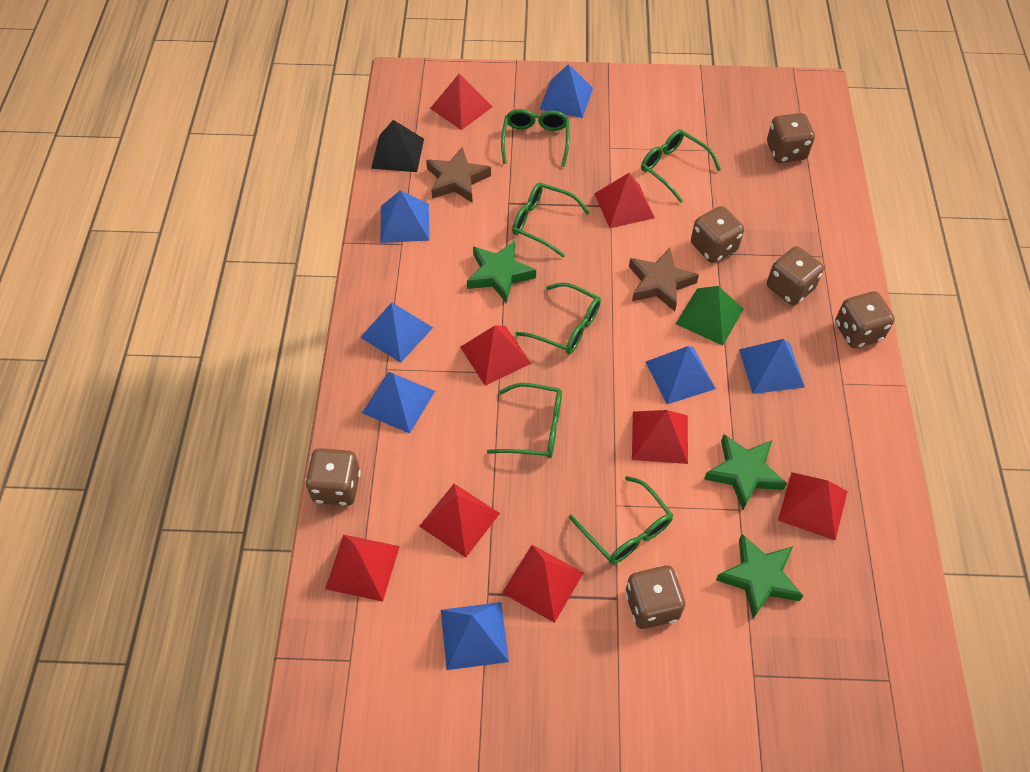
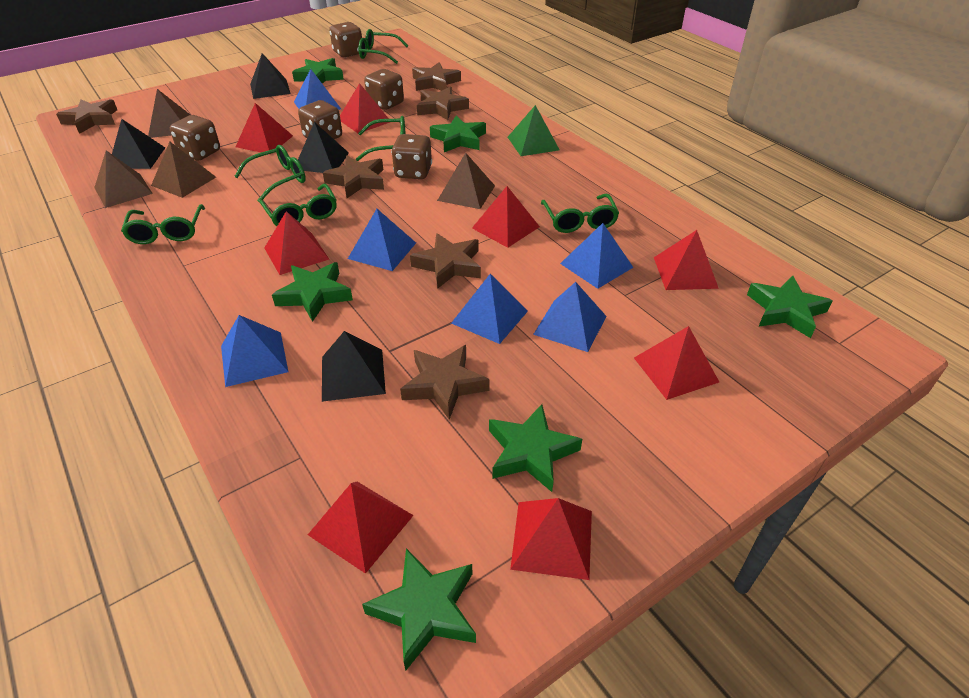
black pyramid: [371,120,424,172] = 1 -> [112,119,165,169] [250,53,291,99] [298,122,349,173] [322,331,386,402] = 4
blue pyramid: [360,302,433,363] [362,372,435,434] [381,190,430,243] [441,602,509,670] [540,64,593,118] [646,346,716,404] [739,339,805,394] = 7 -> [221,315,288,387] [294,69,341,110] [348,209,416,271] [451,274,528,344] [533,282,607,352] [560,223,633,289] = 6
brown dice: [305,448,361,506] [625,565,685,629] [691,206,744,263] [767,113,815,163] [767,246,824,305] [835,291,895,348] = 6 -> [170,115,220,161] [298,100,342,139] [329,22,362,57] [364,69,404,110] [391,134,432,179] = 5
brown pyramid: none = 0 -> [94,150,153,208] [148,89,190,138] [151,142,216,198] [437,153,495,209] = 4
brown star: [426,146,491,203] [629,248,699,311] = 2 -> [56,99,117,134] [323,156,384,198] [400,345,490,420] [410,233,481,289] [412,62,461,91] [417,86,469,120] = 6
green star: [467,241,536,304] [704,434,787,510] [716,534,803,619] = 3 -> [272,262,353,322] [292,58,344,84] [362,548,476,671] [430,116,486,152] [489,404,582,492] [747,275,832,338] = 6

